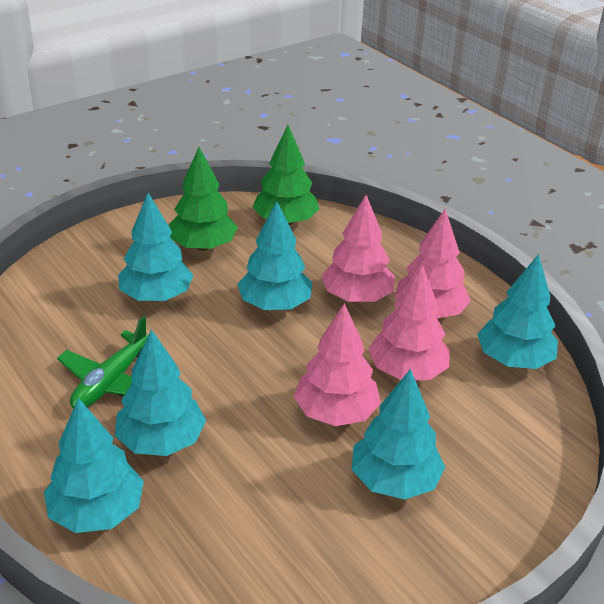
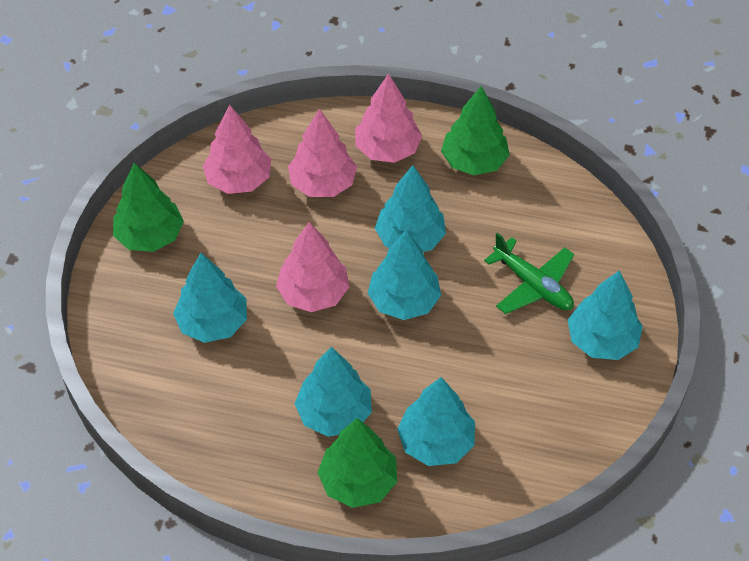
green tree: [169,147,238,251] [253,125,319,225] = 2 -> [113,163,184,252] [317,418,397,508] [441,86,510,175] = 3

